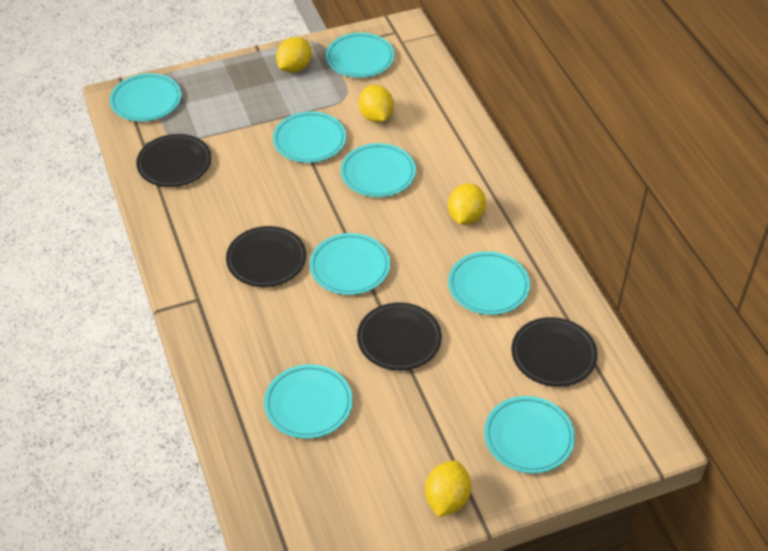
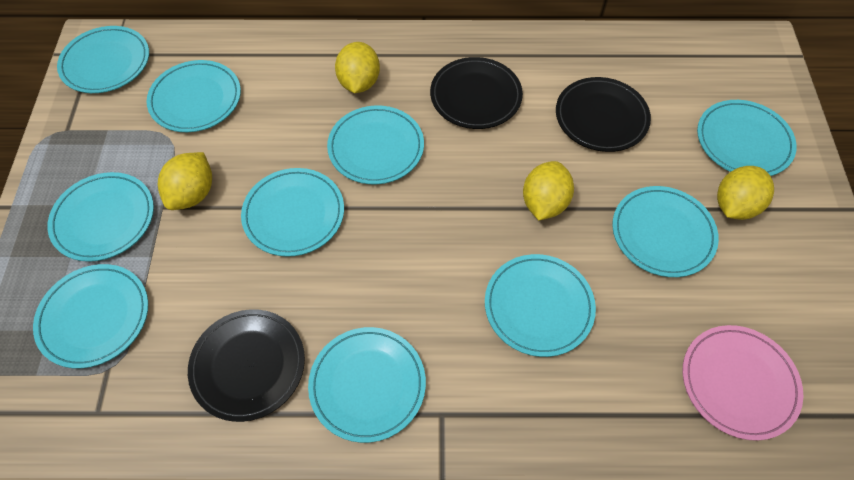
black plate: [136,134,212,187] [226,226,306,287] [357,302,442,371] [511,317,598,387] = 4 -> [188,309,305,422] [430,57,523,129] [556,77,651,152] = 3
pink plate: none = 0 -> [682,325,803,441] = 1
turquoise plate: [110,73,181,122] [264,364,353,439] [273,111,346,163] [310,233,390,295] [326,33,394,78] [341,143,416,197] [448,251,530,315] [484,396,575,473] = 8 -> [33,264,148,368] [47,172,154,262] [57,26,149,93] [146,60,241,132] [241,168,344,257] [308,327,426,443] [327,106,424,184] [485,254,596,357] [612,186,719,277] [697,100,797,176] = 10

